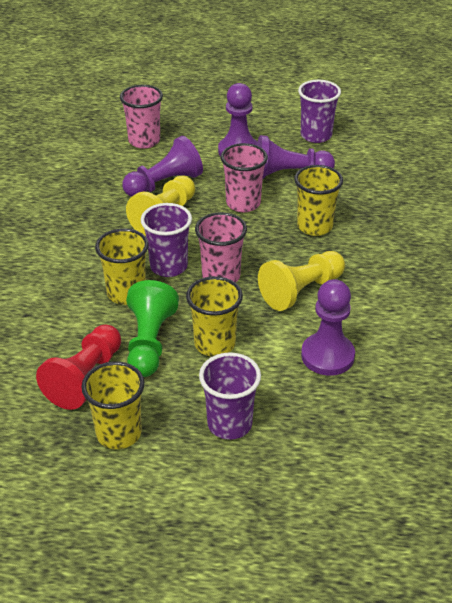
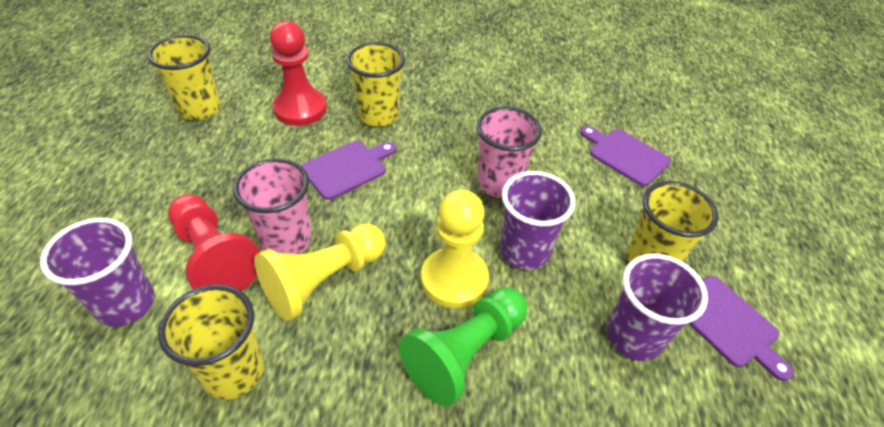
pink cup: [120,85,163,149] [195,212,247,283] [221,143,268,212] = 3 -> [233,158,312,254] [476,107,542,198] = 2
purple cutting board: none = 0 -> [301,141,396,200] [580,126,671,186] [688,276,793,381] = 3
purple pawn: [122,136,203,197] [218,83,257,157] [257,135,335,179] [301,279,355,376] = 4 -> none = 0
red pawn: [36,324,121,410] = 1 -> [168,194,260,291] [270,21,327,126] = 2

